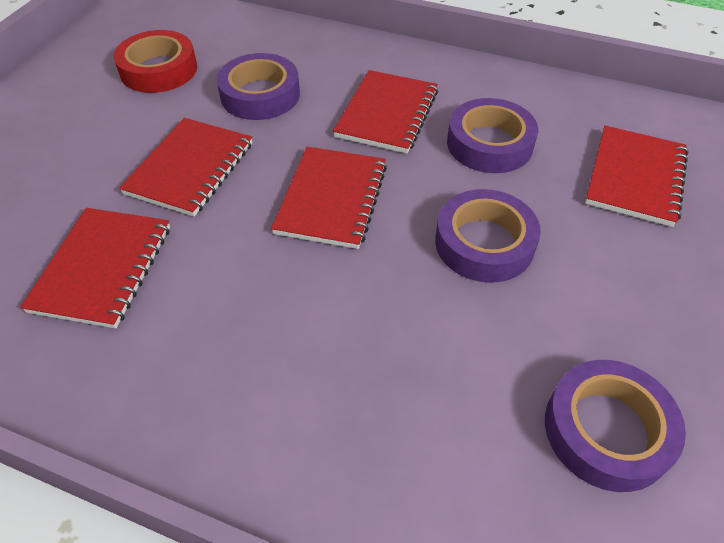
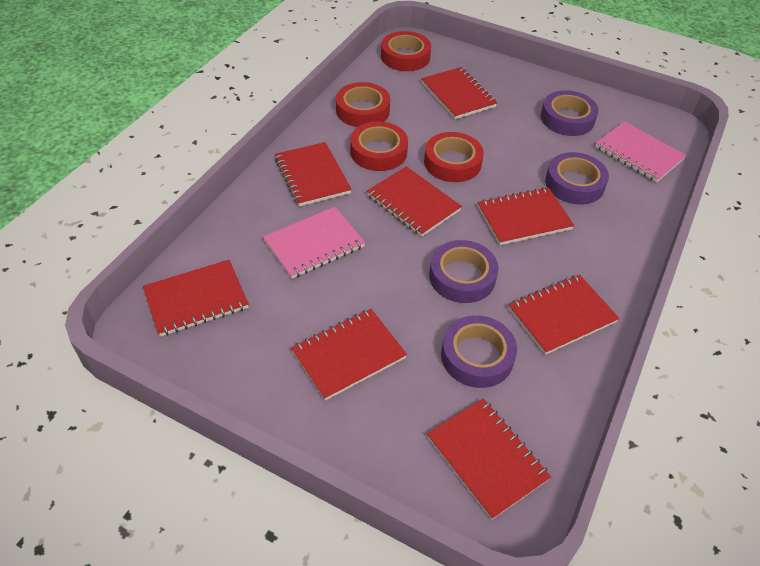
pink notebook: none = 0 -> [263,207,365,279] [595,121,686,182] = 2
red notebook: [20,208,170,328] [119,118,252,217] [271,147,387,249] [333,70,438,153] [585,126,689,227] = 5 -> [143,260,249,337] [275,142,352,206] [291,309,407,401] [367,166,462,237] [421,67,497,119] [427,398,551,520] [478,187,574,245] [508,274,619,355] = 8
red tape: [113,30,197,93] = 1 -> [336,82,390,127] [350,122,408,171] [381,31,431,71] [424,132,484,182] = 4

